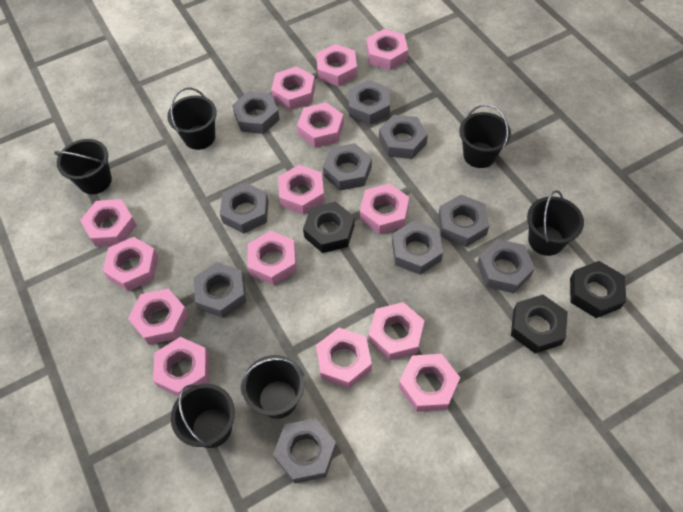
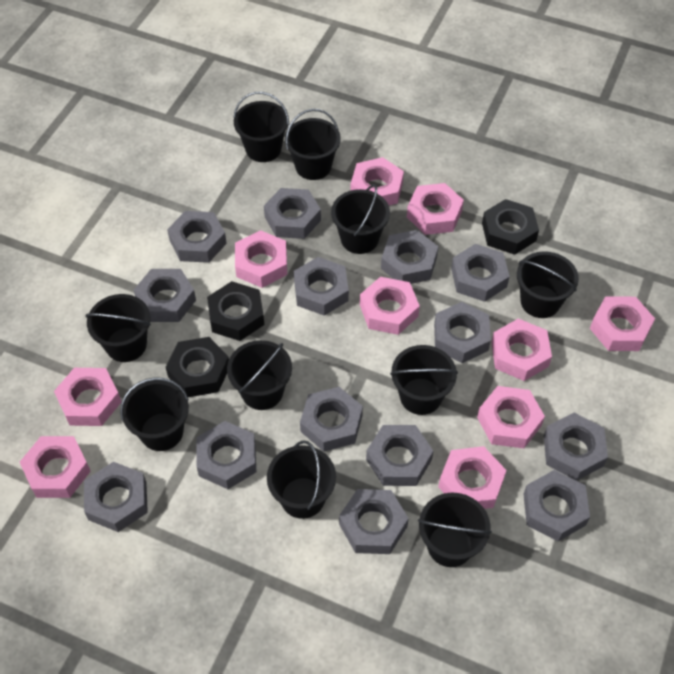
black bucket: [54,139,112,194] [167,88,217,150] [171,384,235,448] [240,355,304,419] [459,104,511,168] [527,190,584,256] = 6 -> [85,294,151,362] [120,377,189,451] [227,340,292,410] [233,92,289,162] [267,440,336,519] [285,109,341,180] [331,184,390,254] [390,345,458,415] [418,493,492,567] [517,251,579,318] = 10
grey nut: [194,262,246,318] [220,182,269,233] [232,91,280,134] [273,418,337,483] [323,143,372,190] [349,80,390,125] [379,115,428,159] [392,221,443,275] [438,195,489,247] [477,239,535,293] = 10 -> [84,462,148,532] [134,269,196,322] [167,211,227,263] [197,421,256,489] [264,188,321,239] [294,257,349,316] [300,387,363,452] [339,489,409,554] [366,425,433,486] [381,230,438,284] [434,302,491,363] [451,244,510,302] [524,470,590,541] [544,413,608,481] = 14
pink nut: [80,199,137,247] [103,237,158,291] [128,289,188,345] [153,337,209,397] [248,231,297,285] [271,66,315,110] [278,165,325,215] [297,102,344,148] [316,44,357,86] [316,328,372,388] [360,183,409,234] [366,29,408,70] [369,302,425,361] [399,354,460,412] = 14 -> [20,436,91,498] [54,368,121,426] [235,230,287,288] [350,157,404,205] [360,277,420,335] [407,183,464,235] [438,446,507,509] [477,386,545,448] [491,318,552,381] [590,296,655,351] = 10

